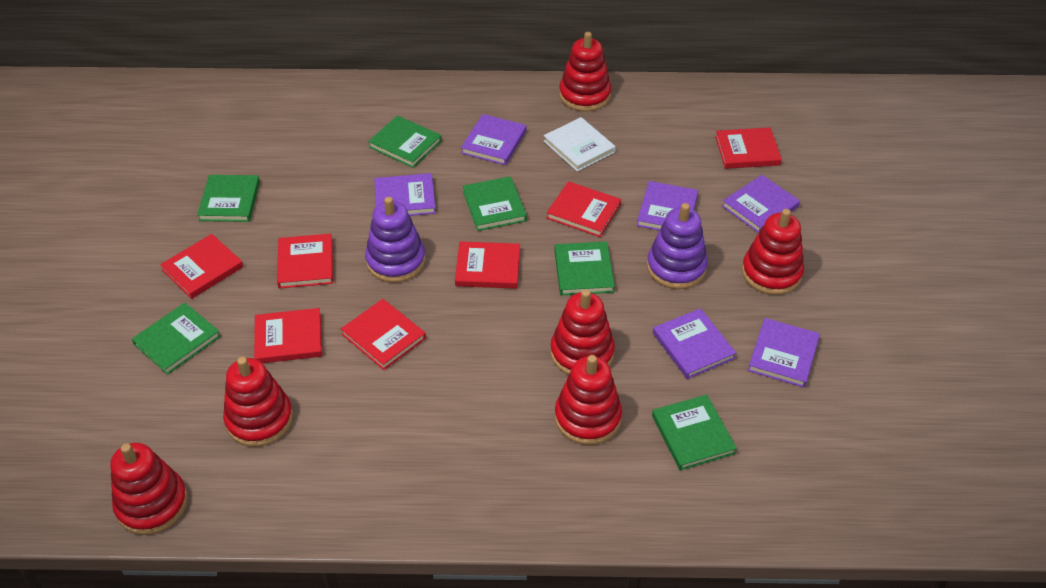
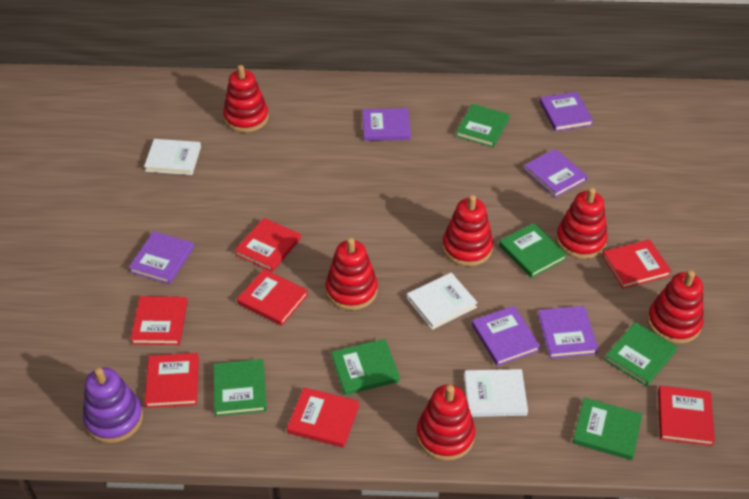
purple stacking toy: [365,197,426,283] [647,203,708,289] = 2 -> [83,368,143,443] = 1
white book: [544,117,616,172] = 1 -> [144,139,201,175] [407,273,478,330] [464,369,528,417] = 3

